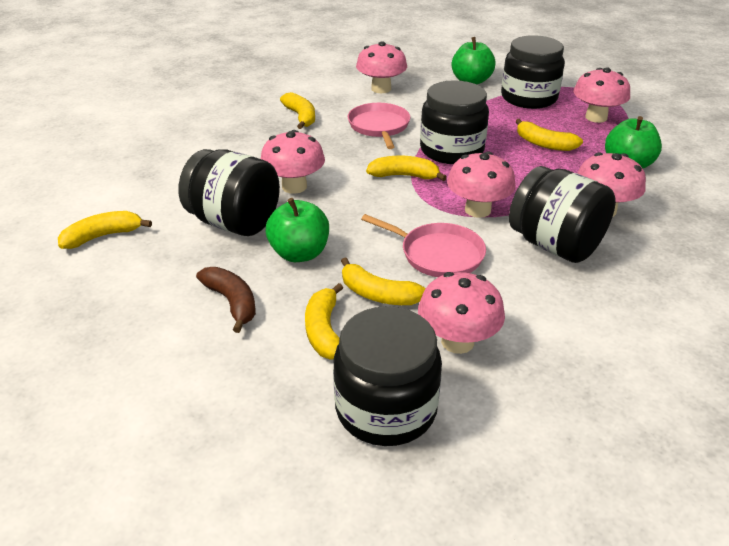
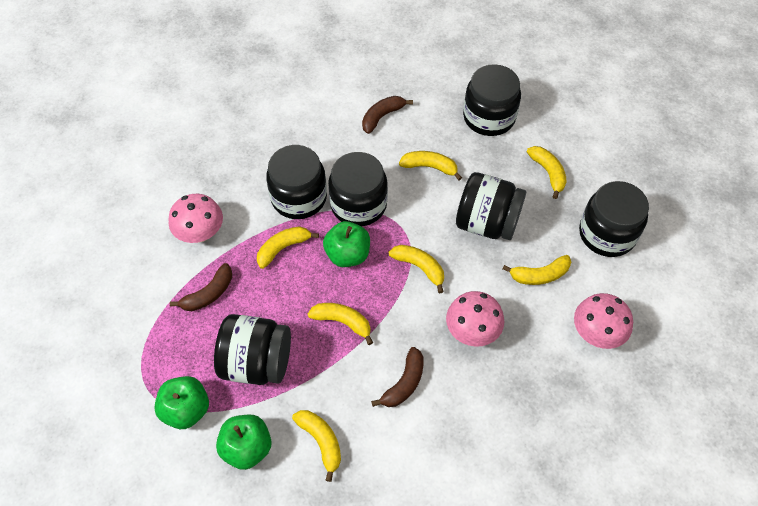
black jar: [178,149,280,236] [333,306,442,446] [420,80,489,164] [501,35,565,109] [509,166,616,263] = 5 -> [214,314,291,385] [266,145,327,219] [328,152,388,226] [456,172,526,240] [463,64,521,136] [579,181,649,257] = 6
brown banana: [196,267,256,333] = 1 -> [170,263,232,311] [362,96,413,134] [371,347,424,407] = 3
pink mushroom: [261,130,325,194] [356,41,407,93] [418,272,505,354] [447,151,516,218] [573,67,630,123] [577,152,646,217] = 6 -> [169,194,223,243] [446,291,504,347] [574,293,633,349] = 3
pink pan: [348,103,410,149] [361,214,486,277] = 2 -> none = 0
yellow banana: [58,211,152,249] [280,92,315,129] [305,283,343,360] [341,258,426,305] [366,156,447,181] [515,119,583,151] = 6 -> [257,226,319,269] [292,410,341,482] [308,303,373,345] [389,245,444,293] [399,151,462,180] [503,255,571,285] [527,146,567,199] = 7

